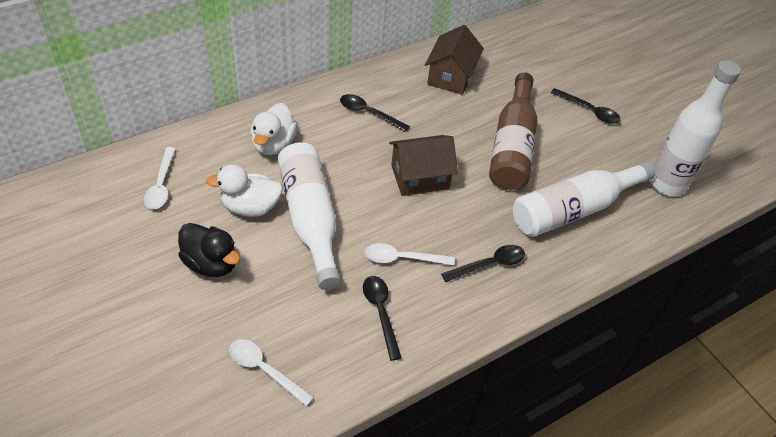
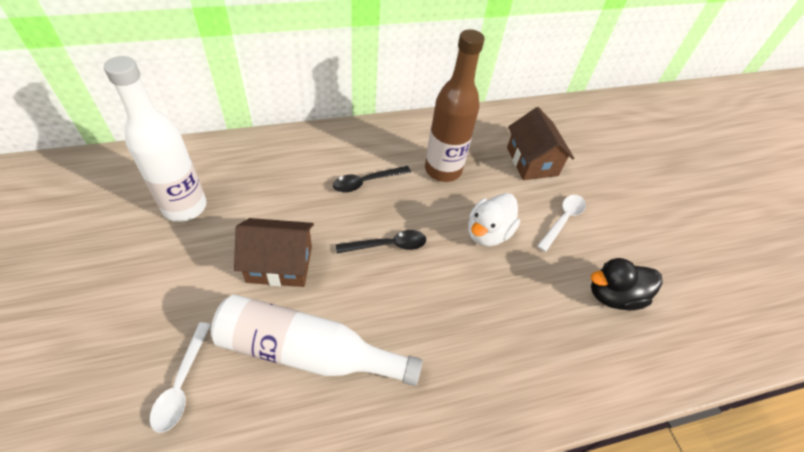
black spoon: [340,94,410,132] [363,276,402,361] [441,245,525,282] [551,88,621,124] = 4 -> [333,166,411,193] [336,230,426,253] = 2
white bottle: [278,142,341,290] [513,161,656,237] [649,60,741,197] = 3 -> [104,56,207,222] [211,294,423,386] = 2
white duck: [206,165,283,217] [251,103,297,155] = 2 -> [468,193,520,246] = 1
white spoon: [144,147,176,209] [229,339,314,406] [365,243,455,265] = 3 -> [150,322,211,433] [537,195,586,252] = 2

